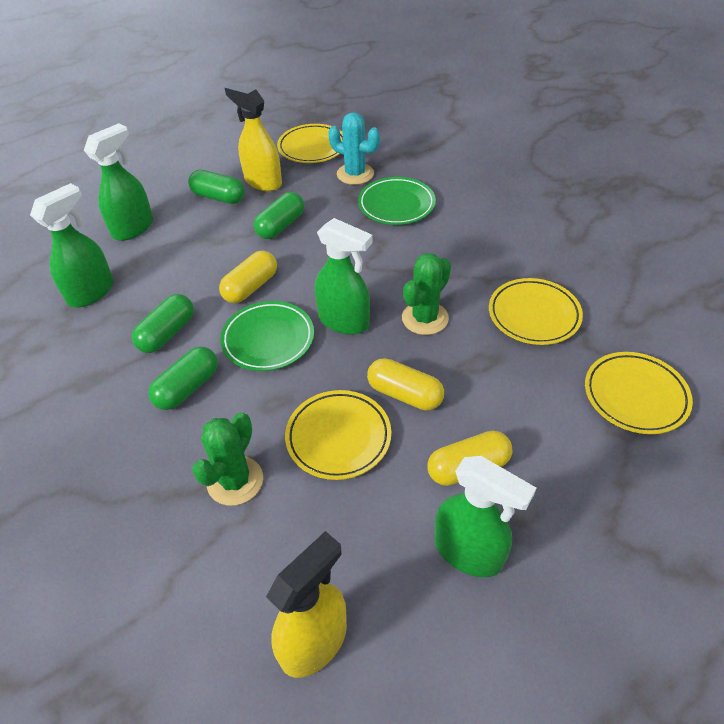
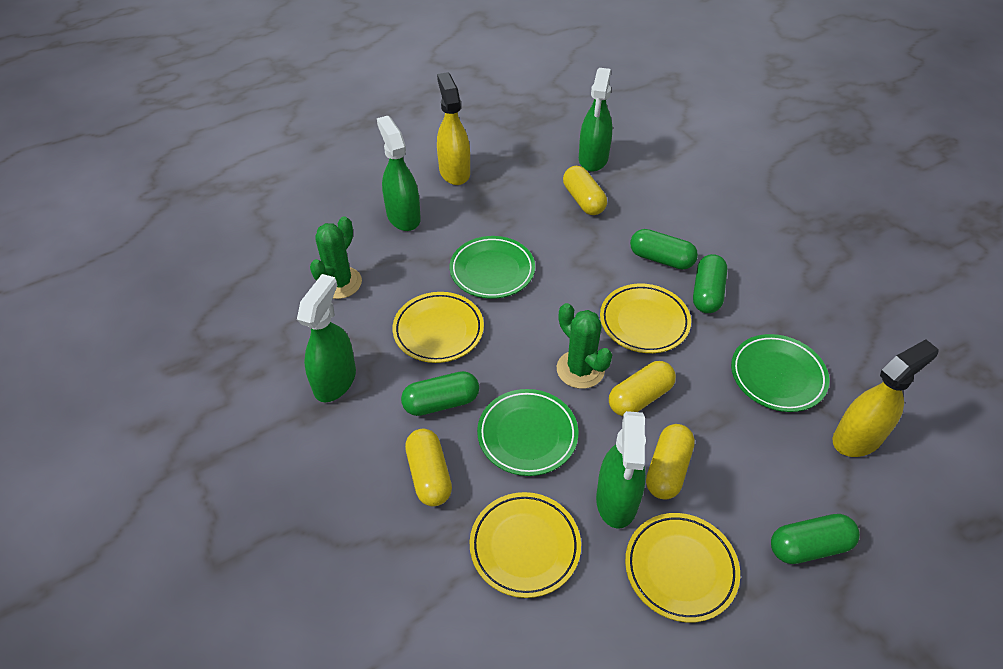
green plate: [220,301,314,371] [358,177,436,225] = 2 -> [450,236,535,299] [477,389,578,476] [731,334,829,412] = 3
turquoise cactus: [328,112,380,185] = 1 -> none = 0
yellow capsule: [219,251,277,303] [367,358,444,411] [427,430,512,486] = 3 -> [405,429,452,506] [563,166,607,215] [609,361,676,416] [646,424,695,500] = 4

